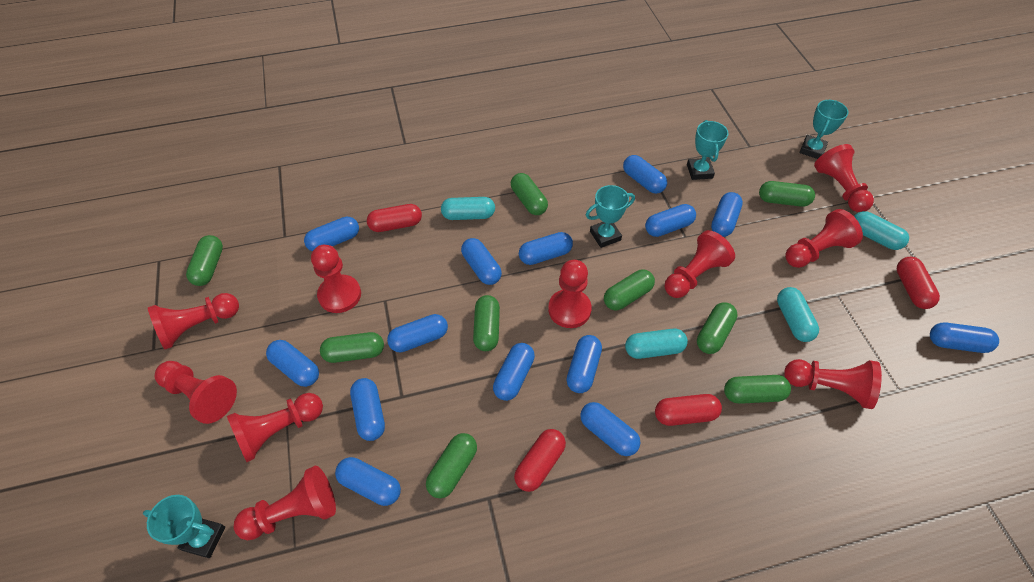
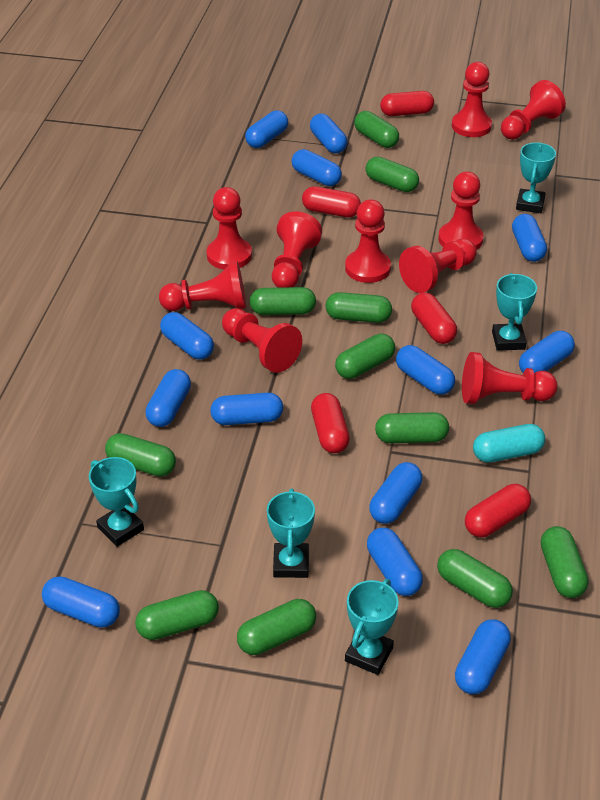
blue capsule: [266,340,319,387] [304,217,359,251] [335,457,401,506] [350,378,385,441] [387,314,448,352] [461,238,502,285] [493,343,535,401] [519,232,573,265] [567,335,602,393] [580,402,640,456] [623,155,667,194] [645,204,696,237] [711,192,743,237] [930,323,999,353] = 14 -> [42,576,120,628] [146,369,191,427] [160,312,214,360] [210,393,283,425] [245,110,288,148] [292,149,342,186] [310,114,347,153] [367,528,423,596] [369,462,422,524] [396,345,455,395] [455,619,511,694] [512,214,547,262] [519,331,575,373] = 13
green capsule: [186,235,223,286] [320,332,384,363] [426,433,477,498] [473,295,500,351] [511,173,548,215] [604,270,655,310] [697,302,738,354] [724,375,791,404] [759,181,815,207] = 9 -> [105,433,176,476] [135,590,219,640] [237,599,316,655] [250,287,316,315] [326,292,392,323] [335,334,395,379] [354,111,399,148] [366,157,419,192] [375,412,449,443] [437,549,513,608] [541,526,588,598] = 11
red capsule: [367,204,422,232] [514,429,566,492] [655,394,722,426] [897,257,940,309] = 4 -> [302,186,361,217] [311,393,350,453] [380,91,434,116] [411,292,457,344] [465,484,531,537] = 5
turquoise capsule: [441,197,495,220] [625,329,688,359] [777,287,819,342] [854,211,909,250] = 4 -> [473,424,545,462] = 1
turquoise trophy: [143,495,225,558] [586,185,635,248] [687,120,728,180] [799,100,849,159] = 4 -> [89,457,144,547] [267,488,315,578] [345,579,399,675] [492,273,537,351] [516,142,556,213] = 5

